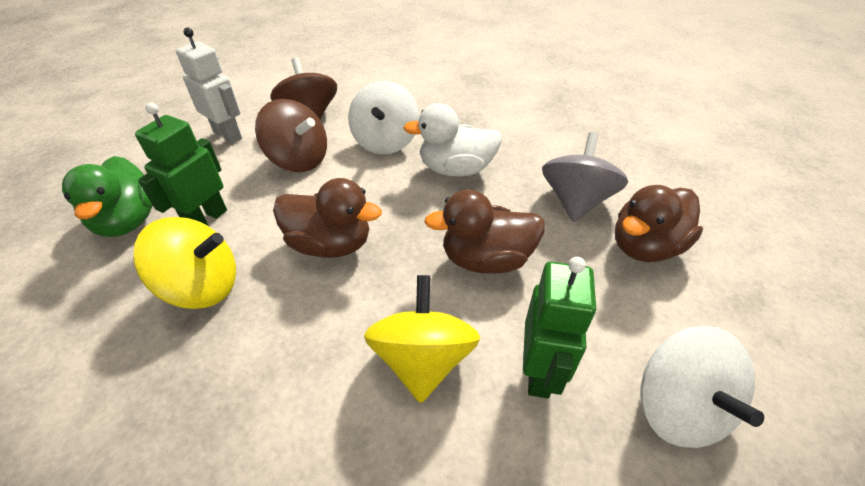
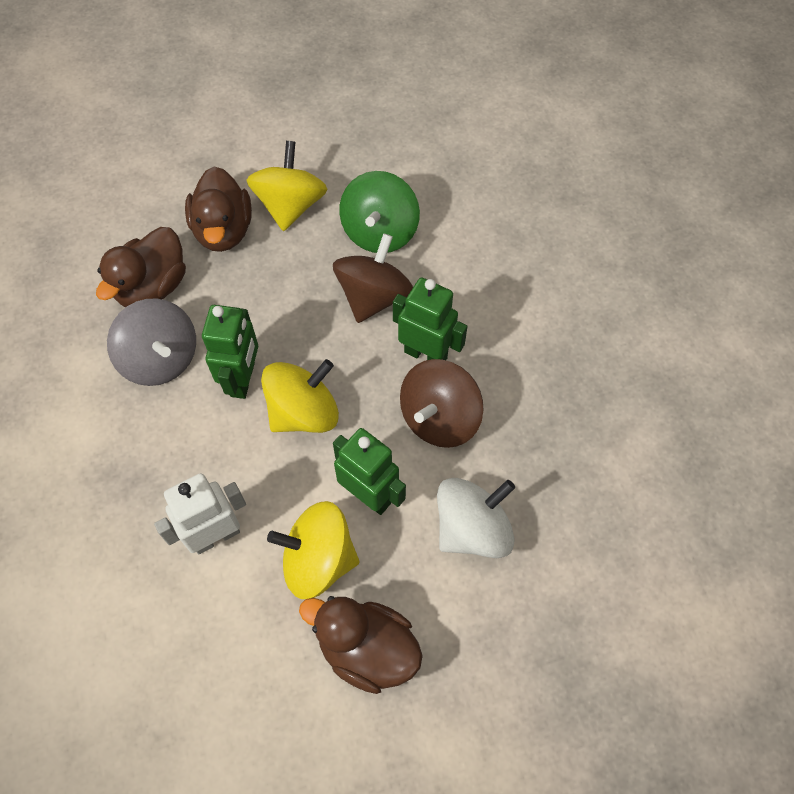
green duck: [62,156,153,237] = 1 -> none = 0
green robot: [135,103,227,226] [523,257,596,398] = 2 -> [202,305,258,399] [333,428,406,515] [393,278,467,360] = 3
green spinning top: none = 0 -> [339,171,420,253] = 1
white duck: [403,103,502,177] = 1 -> none = 0
white spinning top: [348,81,419,154] [641,326,764,448] = 2 -> [437,478,515,558] = 1
yellow spinning top: [133,217,236,309] [364,275,480,403] = 2 -> [246,141,328,231] [261,359,339,433] [267,501,359,599] = 3

